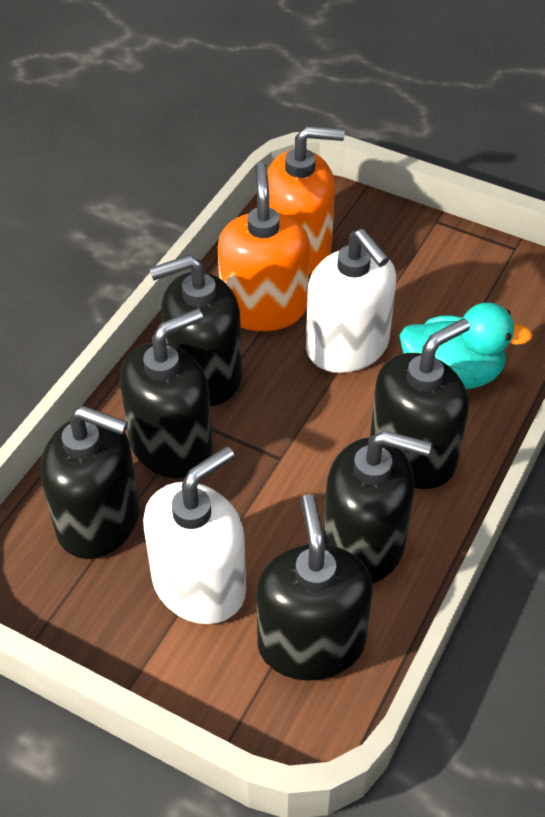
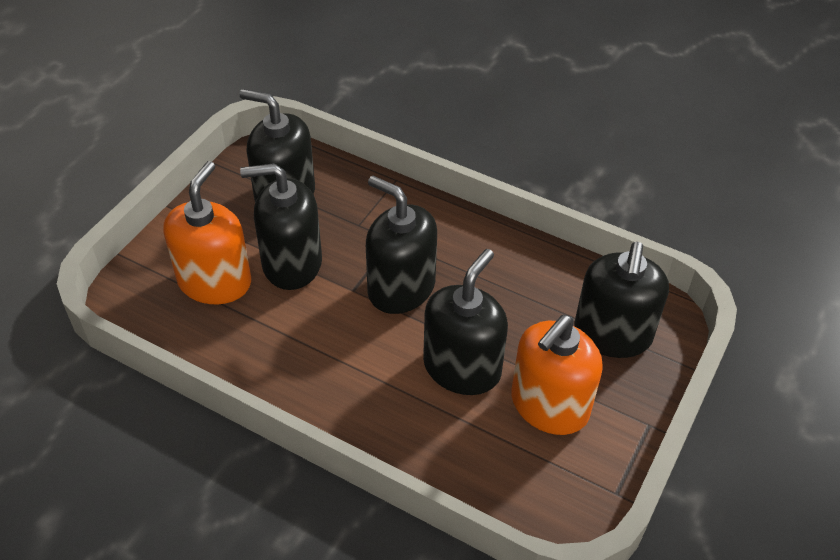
black soap dispenser: [40,406,139,559] [120,308,213,478] [149,255,242,406] [257,494,373,681] [323,430,431,583] [370,318,470,489] = 6 -> [240,89,315,201] [240,163,322,290] [366,176,437,314] [423,249,508,395] [574,242,669,358] = 5
turquoise duck: [399,303,533,390] = 1 -> none = 0
white soap dispenser: [143,446,246,624] [306,229,396,373] = 2 -> none = 0

